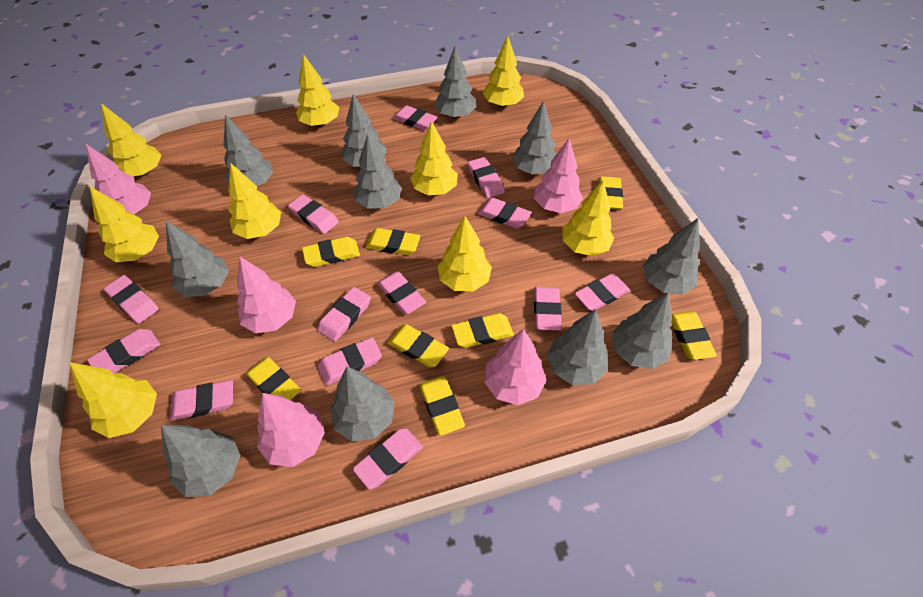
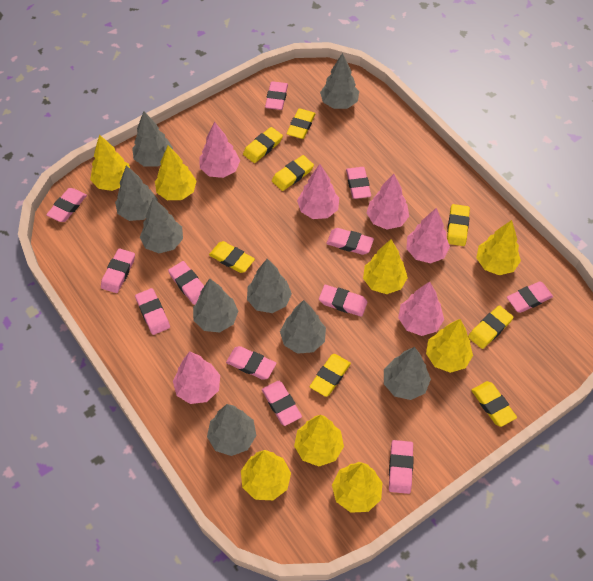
grey tree: [161,425,240,497] [166,221,229,297] [223,115,274,186] [330,367,395,441] [341,94,387,167] [353,134,402,209] [434,46,477,118] [512,100,557,174] [547,309,608,385] [612,293,672,369] [642,218,700,295] = 11 -> [115,165,158,221] [132,111,173,167] [140,198,183,253] [193,278,238,332] [207,404,256,456] [247,259,292,313] [280,300,326,354] [320,53,359,109] [384,347,431,400] = 9
pink eraser: [87,329,160,374] [104,275,159,324] [170,380,233,421] [288,194,339,234] [317,287,371,342] [318,337,382,385] [353,428,423,489] [377,271,426,314] [393,105,438,131] [468,157,505,198] [477,198,532,229] [534,287,562,330] [575,273,630,311] = 13 -> [46,188,87,222] [101,248,135,293] [135,288,170,335] [168,261,204,305] [226,346,276,380] [262,381,302,426] [265,81,288,110] [319,285,368,317] [326,228,374,255] [346,167,371,199] [389,440,414,494] [507,281,553,313] = 12
pink tree: [85,143,151,215] [237,257,296,333] [257,393,325,467] [484,329,547,405] [534,138,583,213] = 5 -> [173,351,220,404] [199,122,240,178] [297,164,339,219] [367,174,409,230] [398,281,444,336] [406,208,450,263] = 6
yellow tree: [69,362,157,438] [90,186,159,262] [101,103,162,176] [228,163,281,239] [296,54,339,127] [410,121,458,195] [438,216,492,291] [483,36,524,108] [563,180,614,256] = 9 -> [90,135,130,191] [155,145,197,200] [241,450,291,500] [294,415,344,466] [332,462,383,513] [363,239,408,294] [426,319,473,373] [476,220,521,275] = 8

